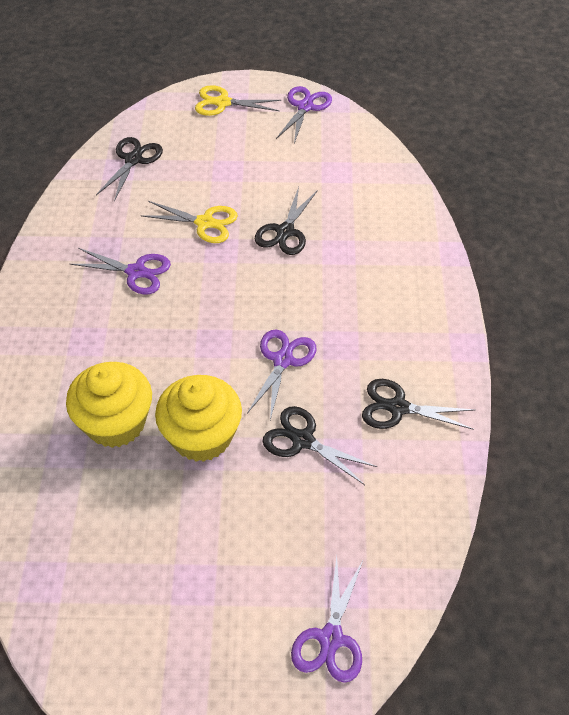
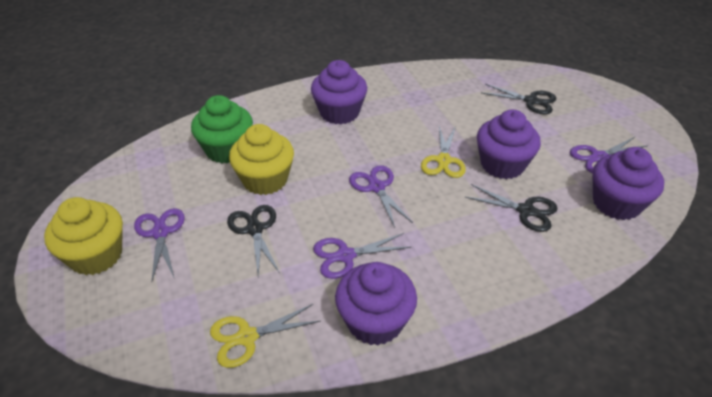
black scissors: [96,137,163,201] [255,187,318,255] [262,406,377,485] [362,379,475,430] = 4 -> [227,205,280,276] [465,184,558,232] [482,84,557,114] = 3
green cupcake: none = 0 -> [191,95,253,164] = 1
purple cupcake: none = 0 -> [311,60,367,125] [335,262,417,346] [477,110,541,179] [593,147,664,220] = 4

